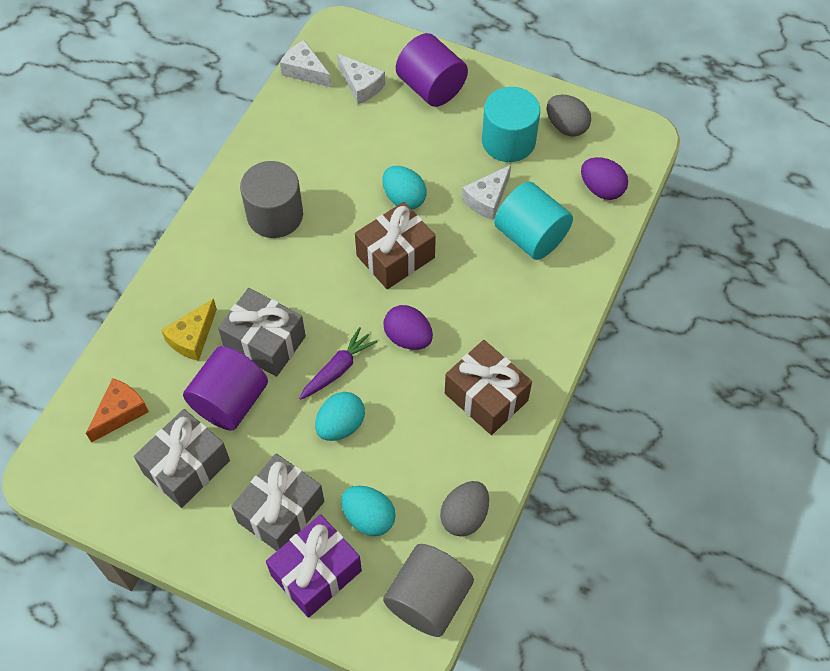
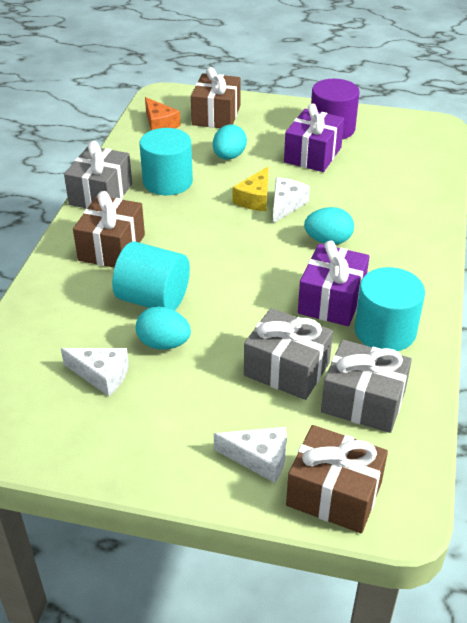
brown gift: [355,202,436,289] [445,340,532,435] = 2 -> [73,191,145,268] [191,67,241,128] [286,425,388,533] = 3
grey cylinder: [240,161,303,238] [383,544,474,637] = 2 -> none = 0
grey egg: [440,481,489,537] [547,95,591,136] = 2 -> none = 0
purple carrot: [299,327,377,400] = 1 -> none = 0
purple cylinder: [183,346,268,431] [396,33,468,107] = 2 -> [311,79,359,139] = 1
purple egg: [384,305,433,350] [581,157,628,200] = 2 -> none = 0
purple gift: [266,514,362,618] = 1 -> [284,104,344,172] [298,241,369,326] = 2
turquoise cylinder: [482,87,540,162] [494,182,573,260] = 2 -> [112,241,190,310] [140,128,193,195] [355,267,425,351] = 3

